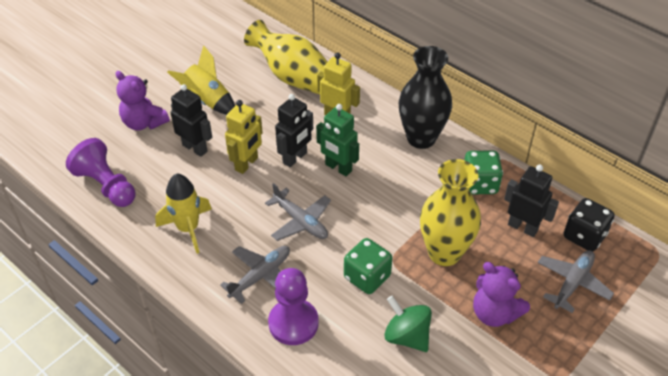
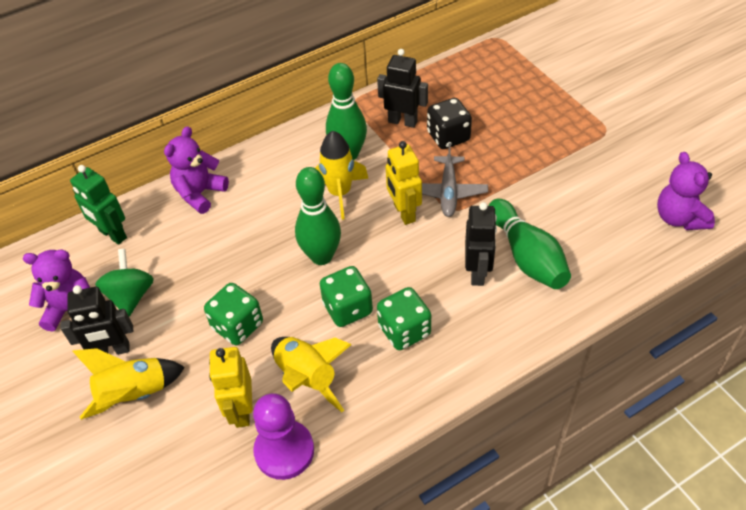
black vase: [399,46,452,149] = 1 -> none = 0
green bowling pin: none = 0 -> [295,167,341,265] [326,63,367,160] [489,199,571,289] = 3
green dice: [344,238,392,294] [464,150,503,194] = 2 -> [204,283,263,345] [320,266,373,327] [377,287,431,350] = 3
grey plane: [220,246,290,304] [265,183,331,241] [538,250,614,313] = 3 -> [422,143,488,217] = 1
purple pawn: [66,138,135,207] [268,268,319,345] = 2 -> [253,393,314,480] = 1
purple teddy bear: [116,71,170,131] [473,262,530,327] = 2 -> [23,250,90,332] [164,126,229,214] [657,152,715,230] = 3
yellow rocket: [155,174,212,254] [167,45,235,115] = 2 -> [72,348,185,420] [271,337,352,412] [315,131,369,220] = 3
yellow vase: [244,20,328,95] [420,159,481,266] = 2 -> none = 0

